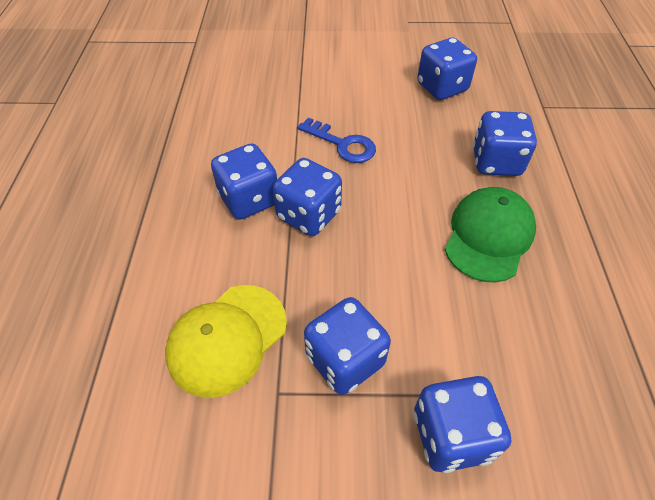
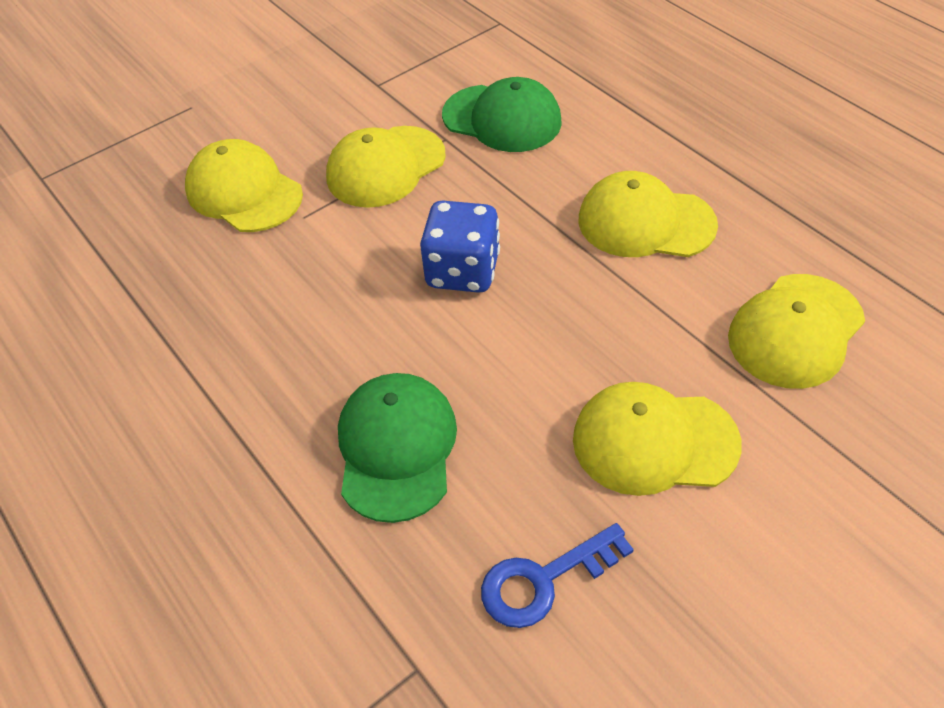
blue dice: [211,144,277,220] [273,158,342,236] [304,297,391,395] [414,376,511,473] [417,38,477,100] [473,111,537,176] = 6 -> [420,201,500,293] = 1
green cap: [445,187,536,282] = 1 -> [338,373,457,523] [442,77,562,152] = 2
yellow cap: [165,285,287,398] = 1 -> [185,139,303,232] [326,126,446,208] [573,382,742,496] [579,171,718,257] [728,274,865,389] = 5

